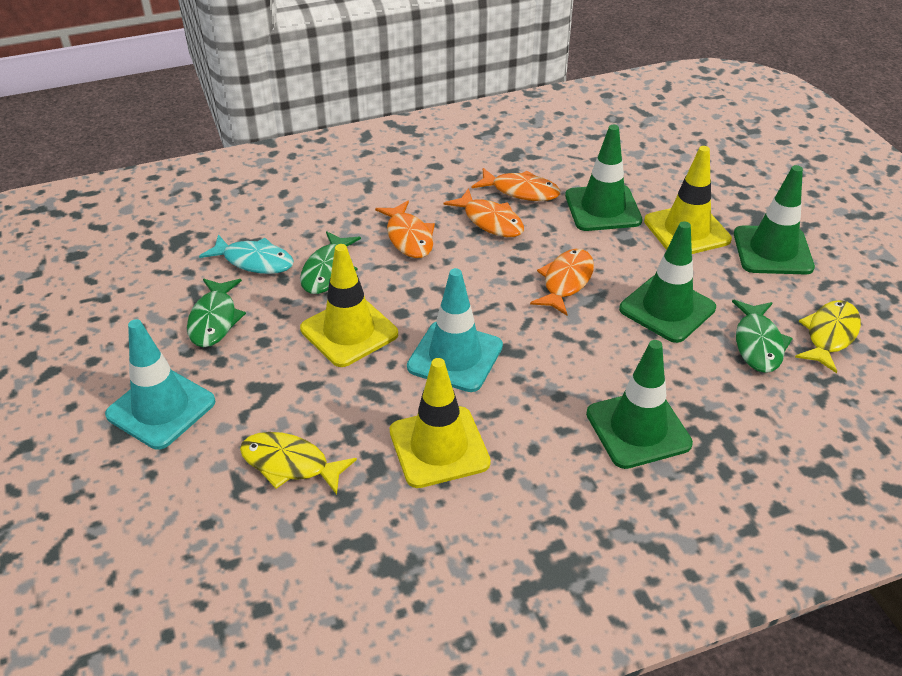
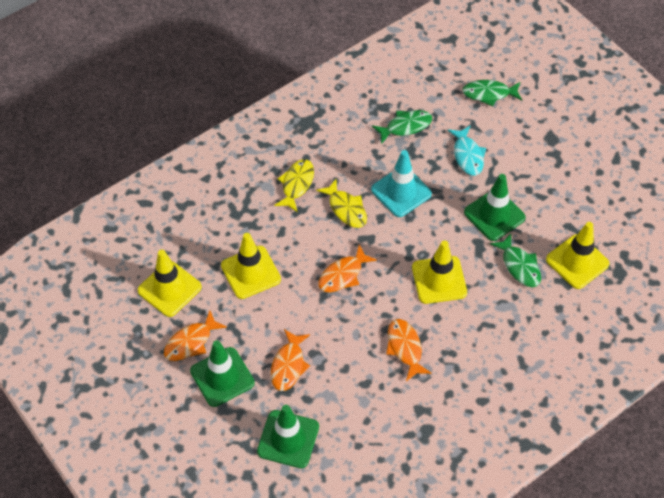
green traffic cone: [565,125,643,231] [586,340,693,469] [619,221,716,343] [734,165,815,275] = 4 -> [190,340,255,407] [257,405,319,468] [464,174,526,241] = 3
turquoise traffic cone: [105,319,215,450] [407,268,503,392] = 2 -> [371,150,432,217] = 1
yellow traffic cone: [300,244,398,367] [390,358,491,488] [644,146,732,254] = 3 -> [138,250,202,317] [221,233,281,299] [412,240,467,304] [546,222,610,289] = 4

